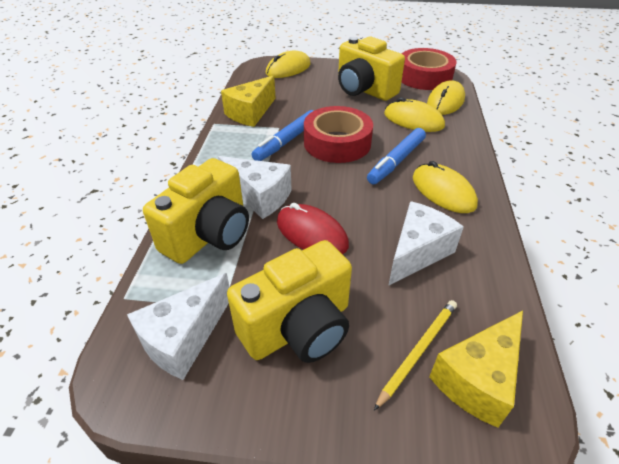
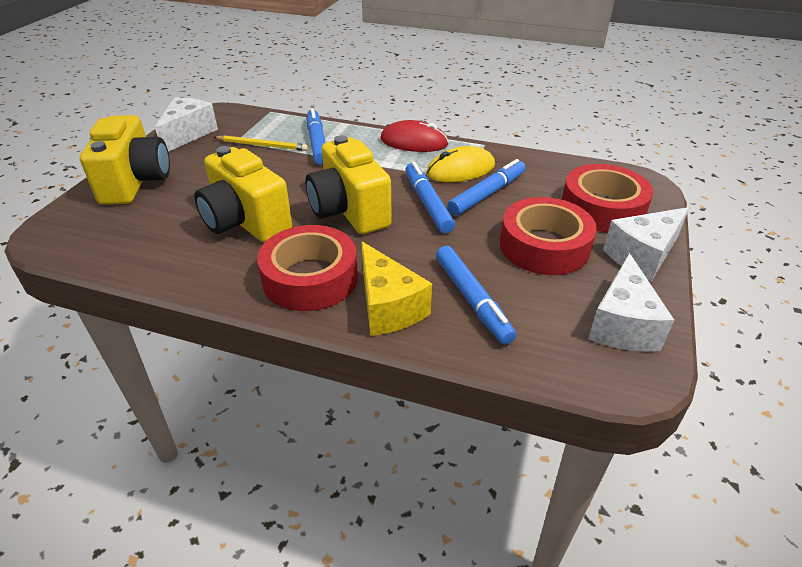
blue marker: [252,110,314,161] [367,128,426,185] = 2 -> [307,108,326,165] [405,162,455,234] [436,246,516,345] [447,159,526,216] = 4
red tape: [304,106,373,163] [402,48,457,90] = 2 -> [257,225,358,311] [500,197,597,275] [562,164,653,233] = 3
yellow cheese: [221,76,276,127] [429,311,523,428] = 2 -> [361,241,432,336] = 1
yellow mouse: [266,51,311,78] [384,97,445,132] [413,161,478,213] [427,80,465,115] = 4 -> [426,146,495,182] = 1

